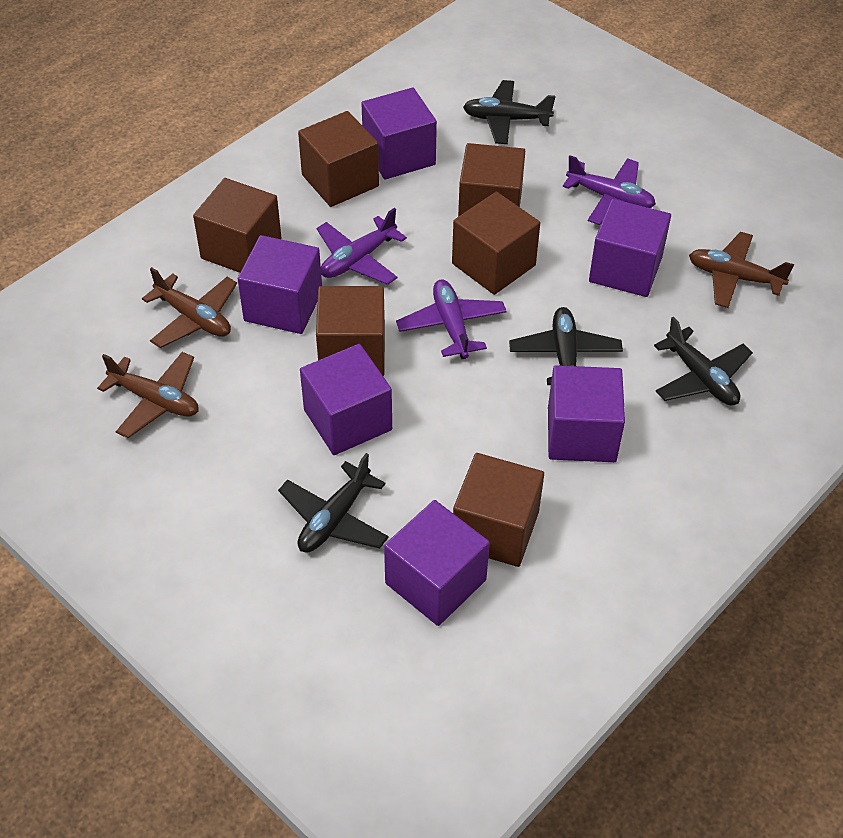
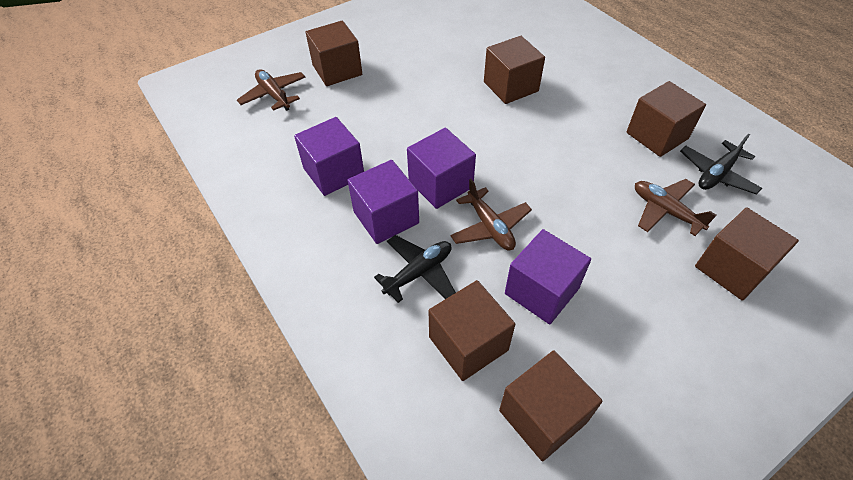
black plane: [278,453,389,553] [463,80,556,144] [509,307,623,385] [654,316,753,405] = 4 -> [374,235,456,303] [680,133,762,195] = 2
purple cube: [238,235,322,334] [300,344,392,455] [361,88,437,179] [384,500,490,626] [548,365,625,462] [589,199,671,297] = 6 -> [294,117,364,196] [347,160,419,244] [407,128,476,209] [505,229,591,324] = 4
purple plane: [317,208,407,285] [396,279,507,359] [563,155,656,225] = 3 -> none = 0

